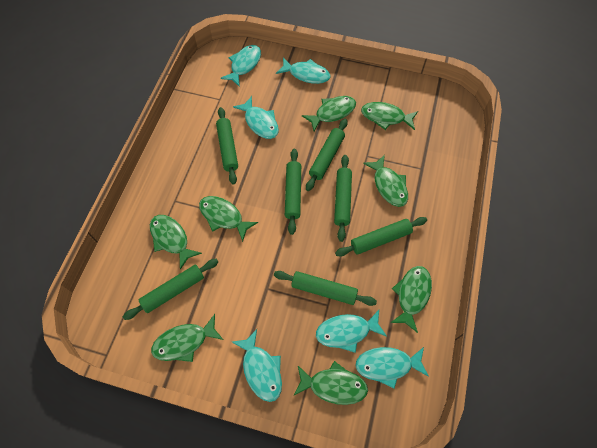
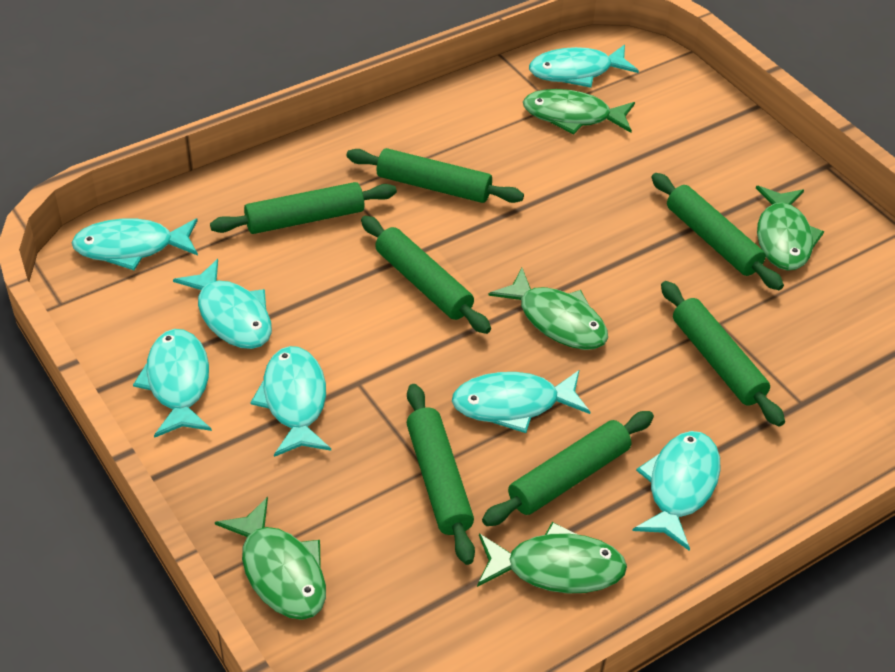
green fish: [150,215,202,270] [151,314,223,362] [199,196,258,242] [293,361,368,405] [302,96,356,131] [361,102,418,130] [363,155,408,207] [390,266,432,333] = 8 -> [215,497,326,620] [477,522,627,593] [488,268,608,350] [523,89,635,134] [756,186,824,271] = 5
turquoise fish: [221,45,261,87] [232,329,282,402] [233,96,279,139] [276,58,331,84] [316,310,387,353] [355,347,429,389] = 6 -> [72,218,198,270] [133,329,212,438] [173,259,272,349] [250,346,331,457] [452,370,590,433] [529,44,639,88] [632,431,721,551] = 7

